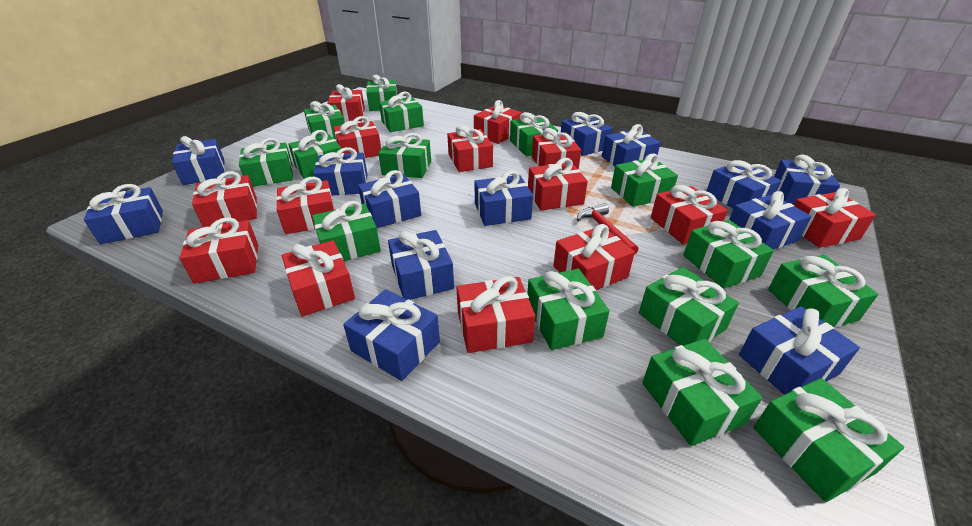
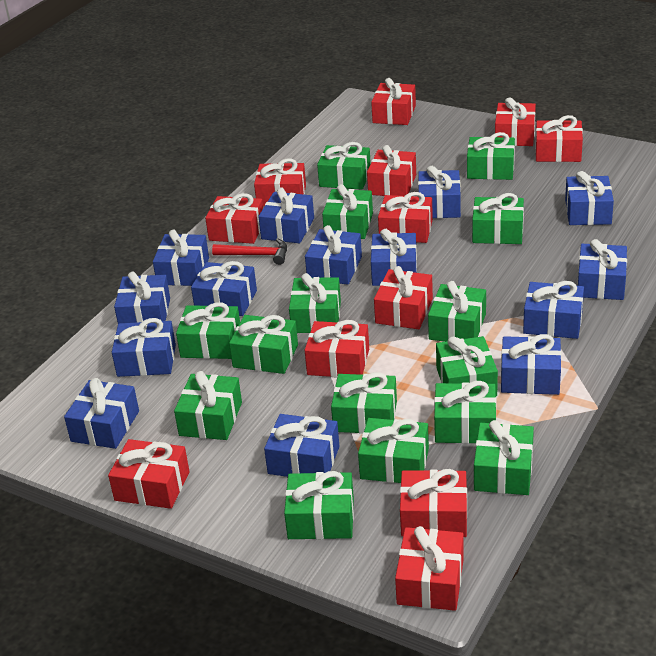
blue gift: [84,184,163,244] [172,136,225,185] [313,147,368,196] [343,289,440,381] [358,170,421,228] [388,230,454,300] [474,171,533,226] [561,112,613,156] [602,124,661,166] [707,160,781,209] [729,191,811,250] [739,306,860,395] [774,154,840,205] = 13 -> [64,378,139,449] [112,318,176,377] [114,271,170,324] [153,230,209,286] [191,261,257,316] [258,188,314,243] [264,414,340,477] [305,225,362,285] [371,229,417,286] [418,166,461,218] [501,334,561,395] [523,281,584,339] [565,171,614,225] [578,239,627,300] = 14
red gift: [180,217,258,284] [192,171,257,227] [276,177,335,234] [282,240,355,316] [327,84,365,122] [333,116,381,158] [447,125,493,172] [456,276,535,353] [474,100,522,144] [528,158,588,210] [532,128,581,169] [553,224,635,290] [651,185,728,245] [794,188,876,248] = 14 -> [108,439,190,509] [205,193,263,244] [254,158,306,206] [305,320,369,377] [367,145,416,196] [371,78,416,125] [374,266,433,329] [378,192,433,243] [395,526,464,611] [400,469,467,537] [495,97,536,146] [535,115,583,162] = 12

